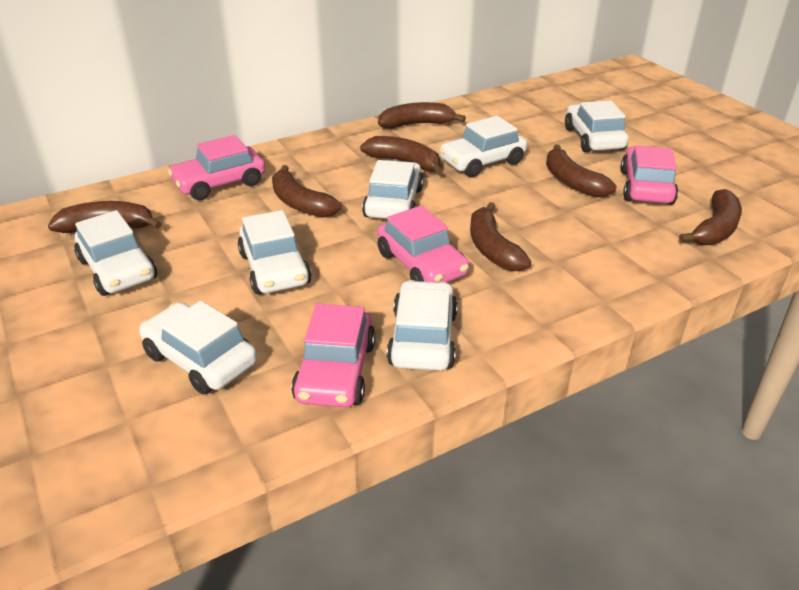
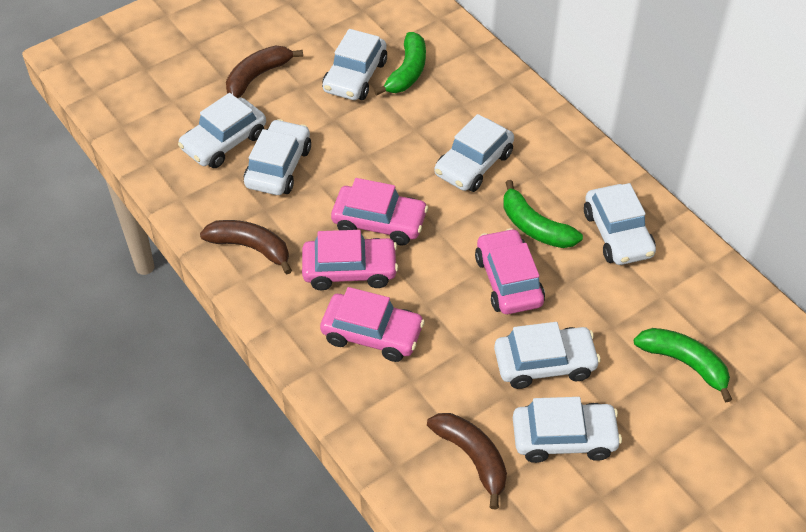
brown banana: [48,201,162,233] [272,165,341,217] [360,136,443,175] [378,102,466,128] [470,202,531,271] [546,144,616,197] [679,189,742,245] = 7 -> [200,220,292,274] [226,46,303,98] [427,413,507,509] = 3
green banana: none = 0 -> [374,32,426,96] [503,180,583,248] [634,328,732,402] = 3

